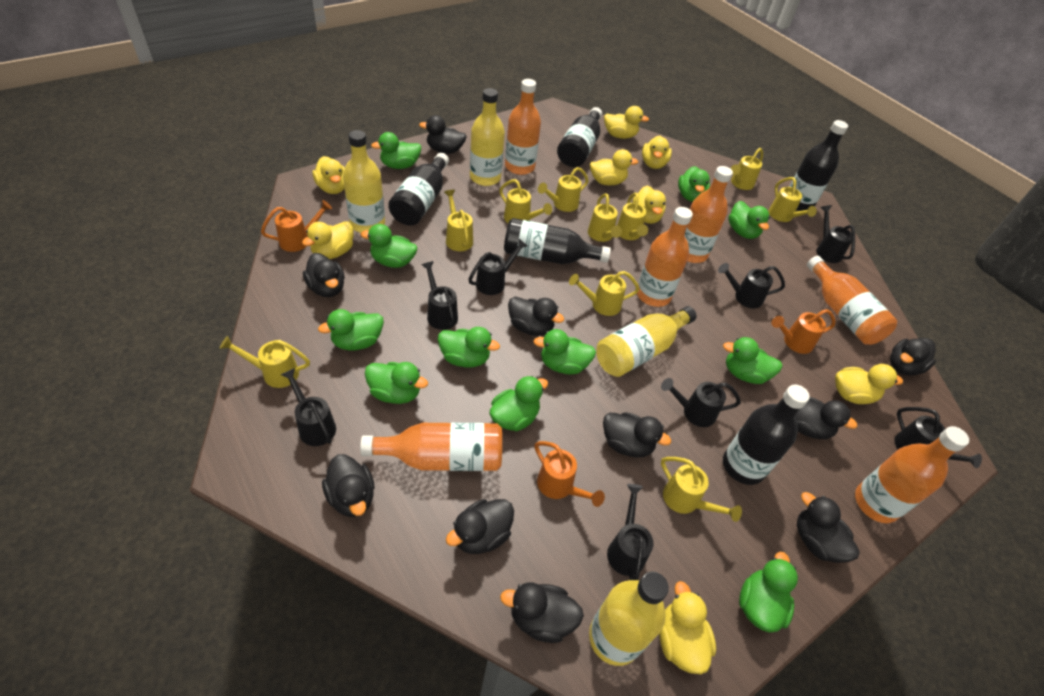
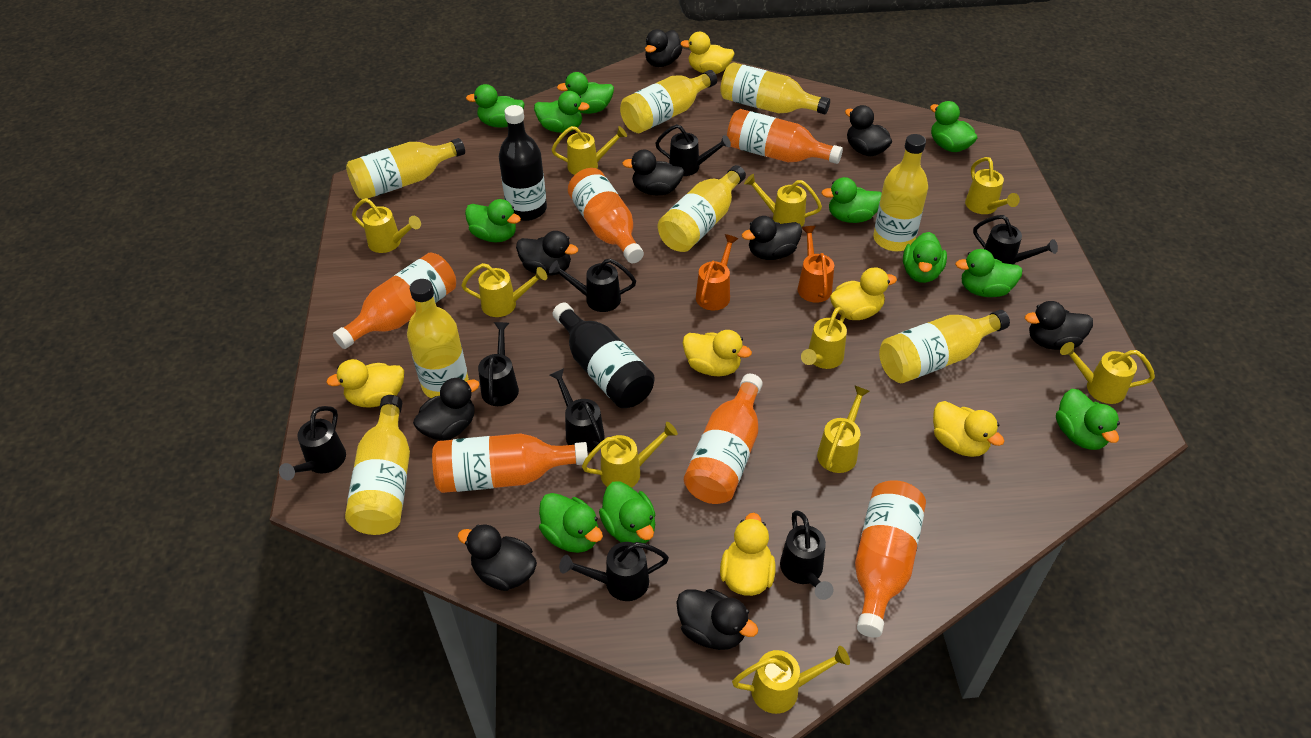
black bottle: [388,153,449,226] [504,218,611,264] [557,107,602,167] [723,385,810,485] [789,120,848,211] = 5 -> [499,105,547,221] [553,303,655,408] = 2
black duck: [303,253,345,297] [322,454,375,517] [419,115,467,154] [446,499,514,554] [500,582,584,643] [508,297,564,336] [603,412,671,458] [795,397,857,439] [797,492,860,563] [890,338,936,375] = 10 -> [413,377,480,440] [457,524,537,591] [516,231,578,276] [622,150,684,195] [645,29,682,67] [676,589,758,650] [742,216,802,260] [845,105,892,156] [1025,301,1093,350] = 9
orange watering can: [261,200,332,252] [535,441,605,507] [771,309,836,354] = 3 -> [696,234,739,310] [798,226,834,303] = 2
yellow bottle: [343,130,385,233] [470,88,505,186] [589,571,669,666] [596,306,697,377] = 4 -> [345,395,410,535] [346,138,465,199] [407,279,469,398] [620,70,717,133] [658,165,746,252] [720,62,830,114] [873,134,928,252] [879,310,1010,383] = 8
yellow duck: [302,221,354,259] [313,156,345,194] [590,149,638,186] [604,106,649,139] [632,185,666,224] [642,136,672,169] [659,581,716,674] [835,364,903,404] = 8 -> [326,359,404,407] [680,32,735,74] [683,330,752,376] [720,513,775,596] [830,267,897,320] [933,401,1005,457] = 6

